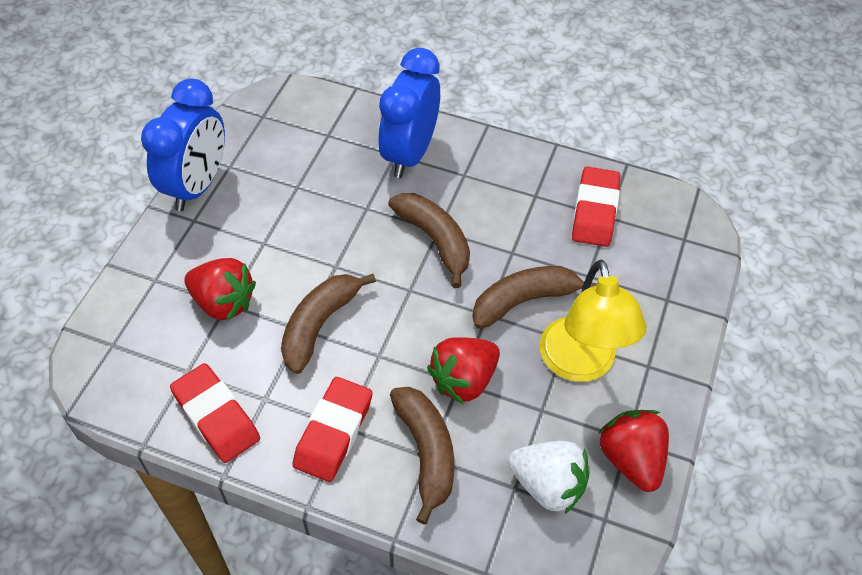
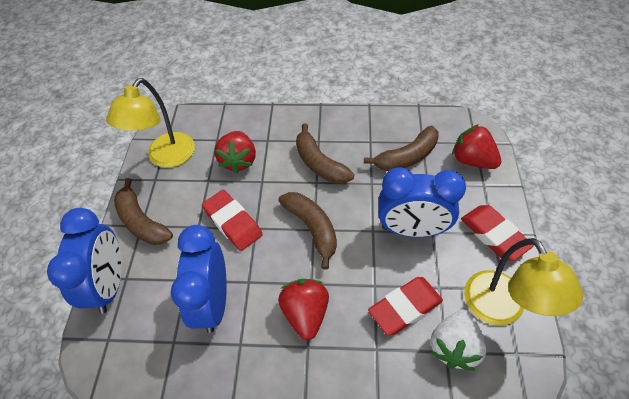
blue clock: [141,79,225,211] [378,48,440,178] = 2 -> [47,208,122,314] [171,225,227,333] [378,168,466,237] = 3
yellow lamp: [540,260,646,382] = 1 -> [106,78,195,168] [464,238,583,325] = 2

